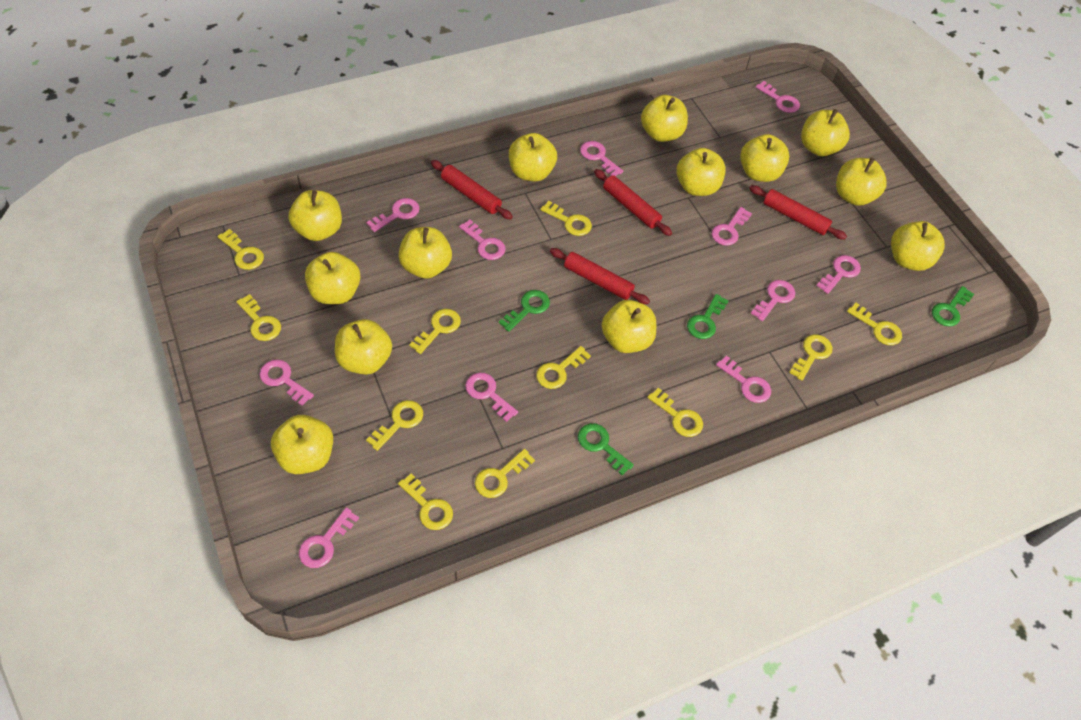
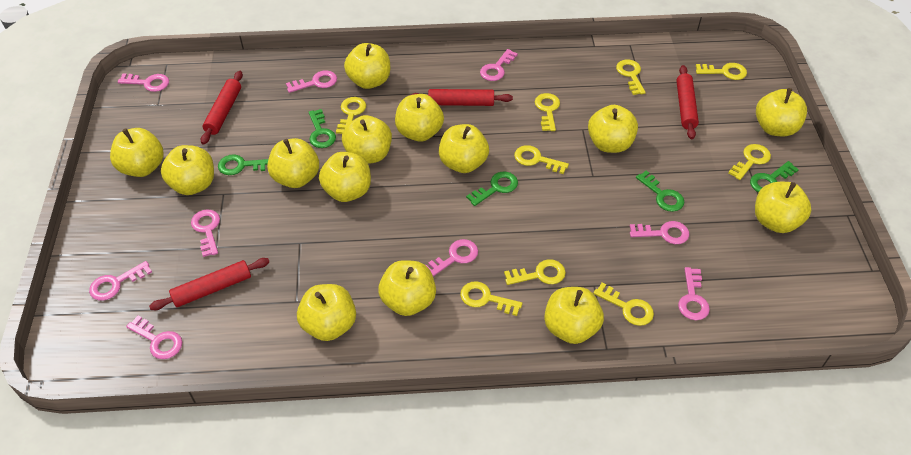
green key: [499,290,550,332] [578,423,634,475] [687,294,729,339] [932,286,974,327] = 4 -> [218,154,268,175] [309,109,336,148] [466,172,518,206] [636,171,684,212] [750,161,799,192] = 5
pink key: [259,360,314,406] [299,507,359,568] [366,198,420,232] [459,220,506,260] [465,373,518,422] [580,141,623,176] [712,207,752,246] [716,356,771,403] [751,280,795,321] [756,81,800,113] [817,255,861,294] = 11 -> [89,261,152,300] [118,74,169,92] [126,315,182,359] [191,209,220,257] [286,70,337,93] [425,239,478,276] [480,49,518,81] [630,221,689,244] [678,267,710,320] = 9
yellow apple: [271,415,333,474] [289,190,342,241] [305,252,360,304] [335,319,392,375] [398,227,452,279] [509,133,557,181] [602,300,656,353] [641,95,688,142] [676,148,726,196] [740,134,789,182] [801,109,850,156] [836,158,887,206] [891,221,945,271] = 13 -> [110,128,164,177] [161,145,214,195] [267,138,319,188] [297,284,356,341] [319,152,371,202] [342,115,392,164] [344,43,390,89] [378,260,436,316] [395,94,444,142] [439,124,489,173] [544,287,604,344] [588,105,638,153] [755,182,811,233] [756,88,807,136] = 14
yellow key: [217,229,264,270] [236,294,281,341] [366,400,423,451] [398,473,453,530] [409,309,461,354] [475,449,535,498] [536,346,591,389] [540,201,592,236] [647,388,703,437] [789,334,832,381] [847,303,902,345] = 11 -> [336,97,366,134] [460,281,522,316] [504,259,566,285] [514,145,569,174] [535,93,560,131] [593,283,654,326] [616,59,646,95] [696,63,747,80] [728,144,771,180] = 9

